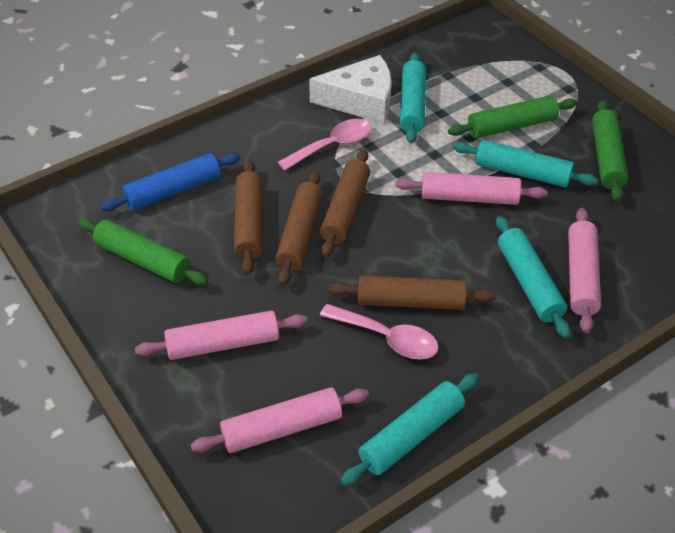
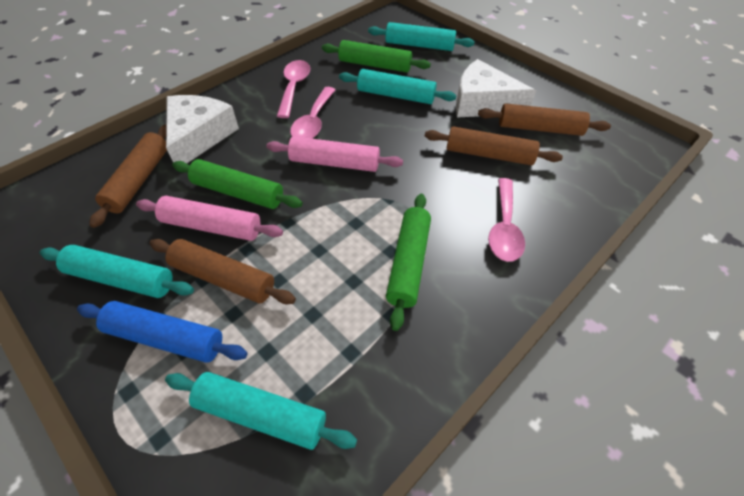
pink rolling pin: [135,310,307,360] [191,387,369,453] [395,172,547,205] [568,208,601,333] = 4 -> [136,196,283,241] [266,136,403,172] = 2
pink spoon: [277,119,372,171] [320,304,439,360] = 2 -> [277,60,310,118] [290,87,335,139] [488,178,525,262] = 3
white cheese: [309,55,392,124] = 1 -> [166,95,239,164] [456,59,536,118] = 2

